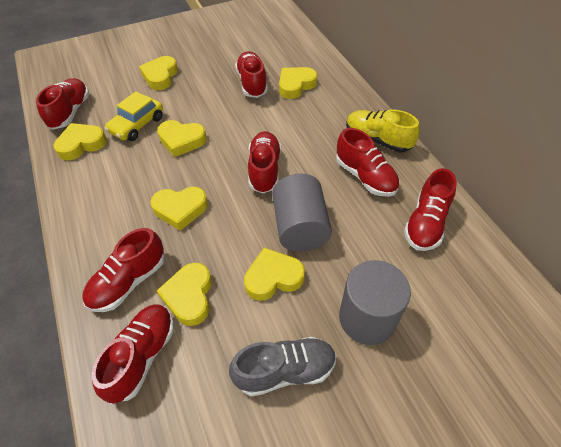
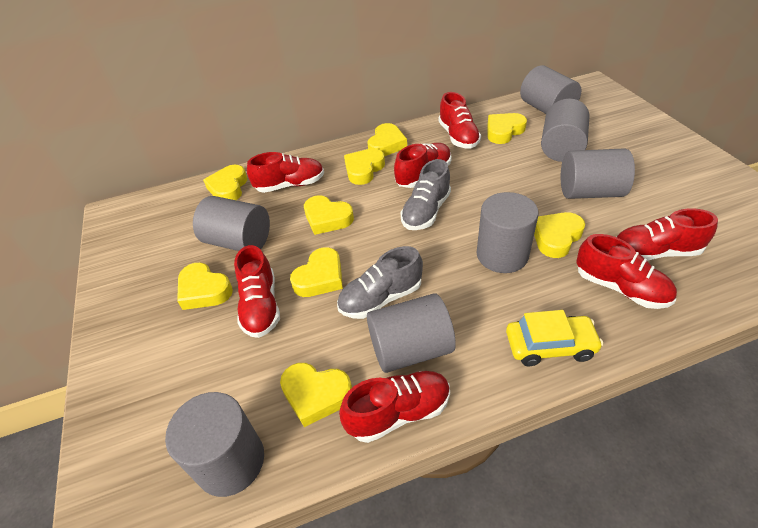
grey cylinder: [272,174,332,251] [339,260,411,345] = 2 -> [165,392,264,497] [193,196,270,251] [367,293,456,373] [477,192,539,273] [520,65,581,114] [541,99,589,162] [561,148,635,199] = 7
grey shoe: [229,337,336,397] = 1 -> [337,246,423,319] [400,159,451,230] = 2
yellow heart: [54,123,107,160] [139,56,178,90] [150,187,208,231] [157,120,207,157] [157,263,212,326] [244,248,305,301] [279,67,317,99] = 7 -> [177,263,233,310] [203,165,247,200] [280,363,352,427] [290,247,343,297] [304,195,354,235] [344,148,385,185] [367,123,407,156] [488,113,527,144] [534,212,585,258] = 9
yellow shoe: [346,109,420,153] = 1 -> none = 0

